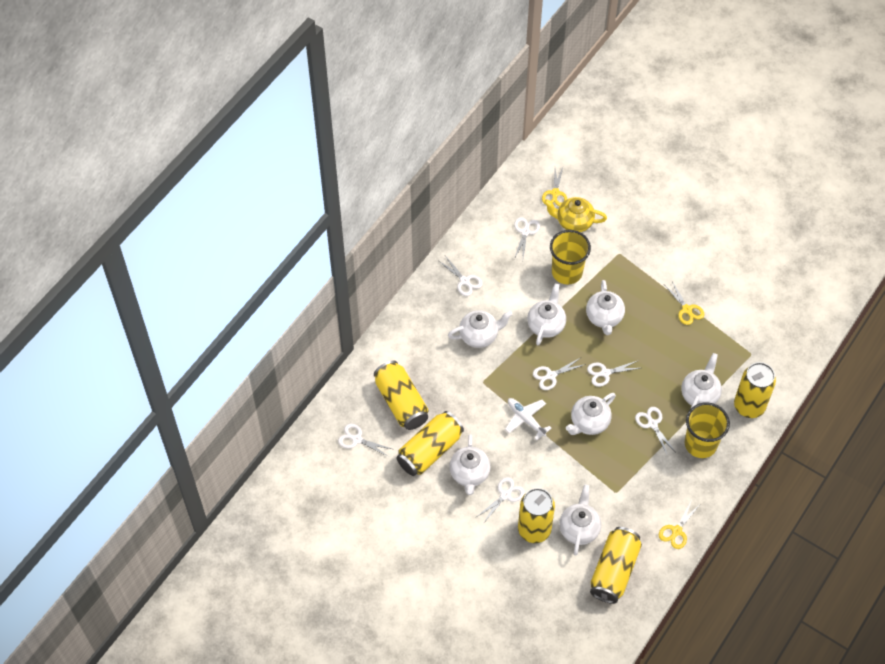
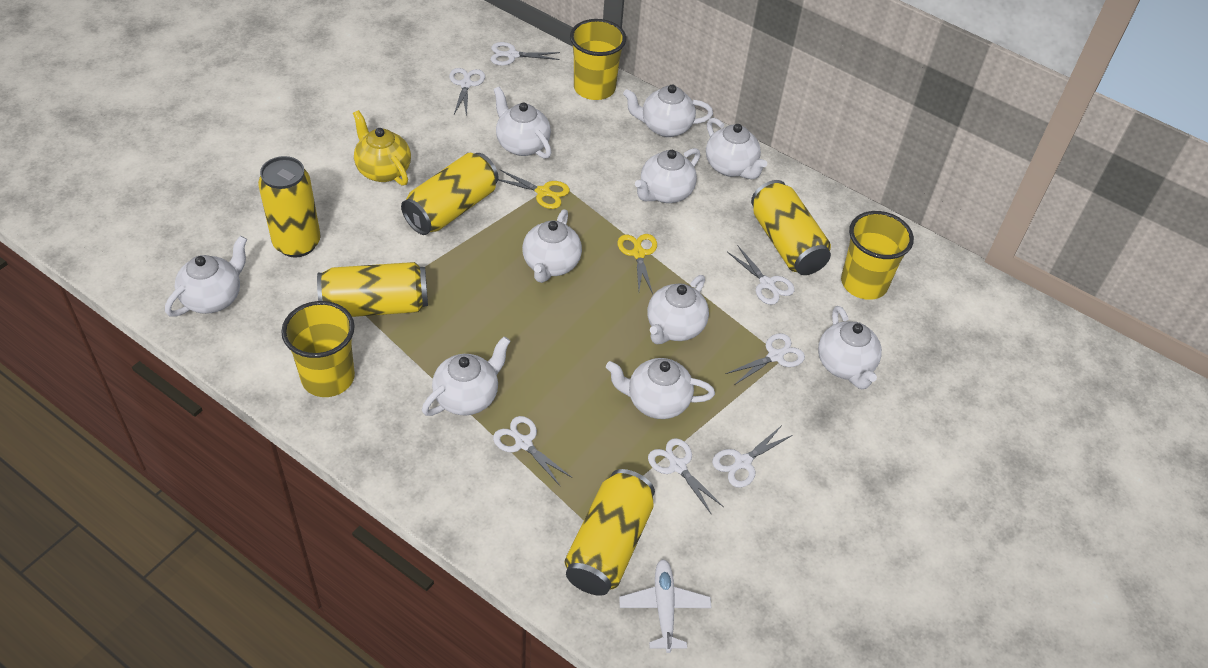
white teapot: [448,310,513,348] [449,434,491,495] [527,283,566,345] [559,484,601,556] [566,393,616,435] [586,280,625,335] [681,353,722,408] = 7 -> [165,236,247,317] [422,336,510,416] [493,87,551,159] [522,209,582,283] [606,358,715,419] [623,84,713,137] [635,148,700,203] [647,275,709,344] [706,118,767,179] [818,306,882,389] = 10
yellow cup: [550,230,591,285] [685,402,730,458] = 2 -> [281,301,355,397] [570,19,626,100] [841,211,914,300] = 3
yellow scissors: [542,167,567,206] [659,500,699,549] [665,281,704,325] = 3 -> [498,170,570,209] [617,234,657,294] = 2

